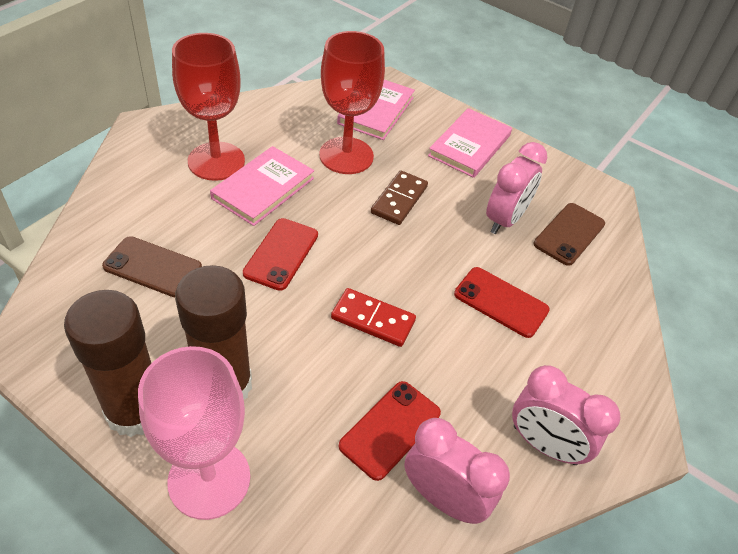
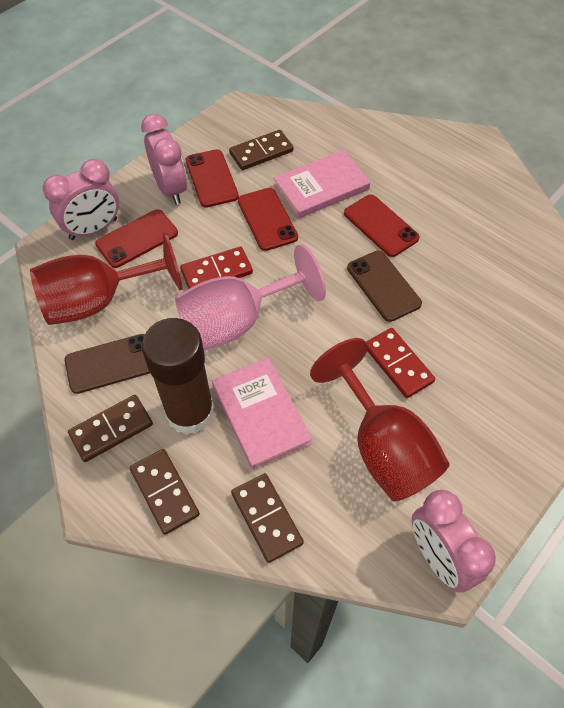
brown domino: [371,170,428,225] = 1 -> [68,395,153,462] [130,449,200,535] [229,130,293,170] [231,473,304,563] = 4
brown glue stick: [64,290,151,437] [175,265,252,399] = 2 -> [142,318,214,435] = 1
pink book: [210,146,314,226] [337,80,415,140] [428,108,512,178] = 3 -> [212,357,312,470] [273,150,370,219] = 2
red domino: [331,288,416,347] = 1 -> [180,247,253,289] [366,328,435,398] = 2
red phone: [243,218,318,291] [338,381,441,481] [454,267,550,338] = 3 -> [95,209,178,268] [186,149,239,208] [238,188,298,251] [344,195,420,257] = 4

